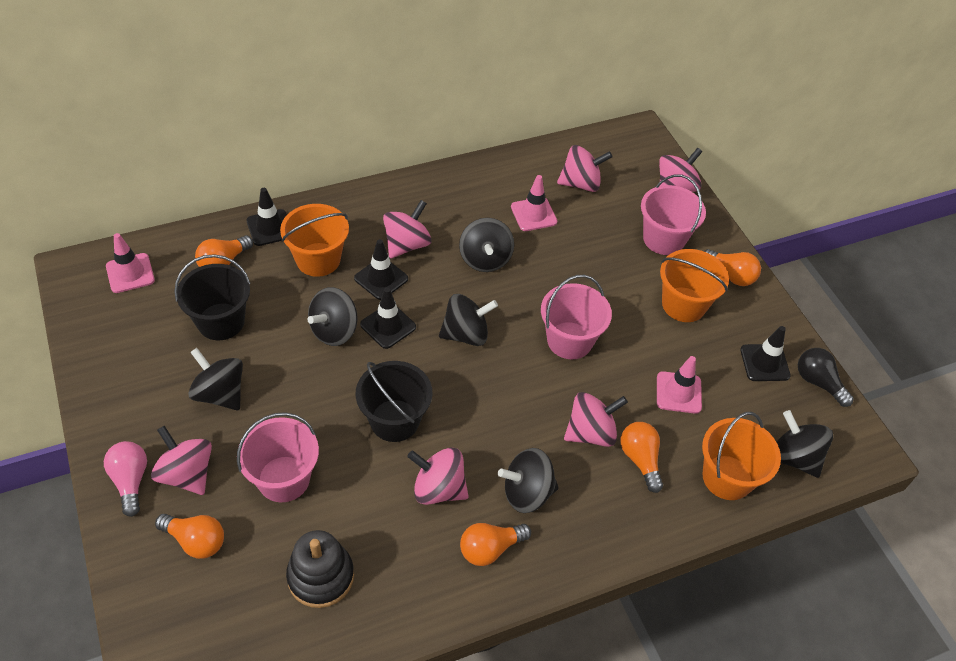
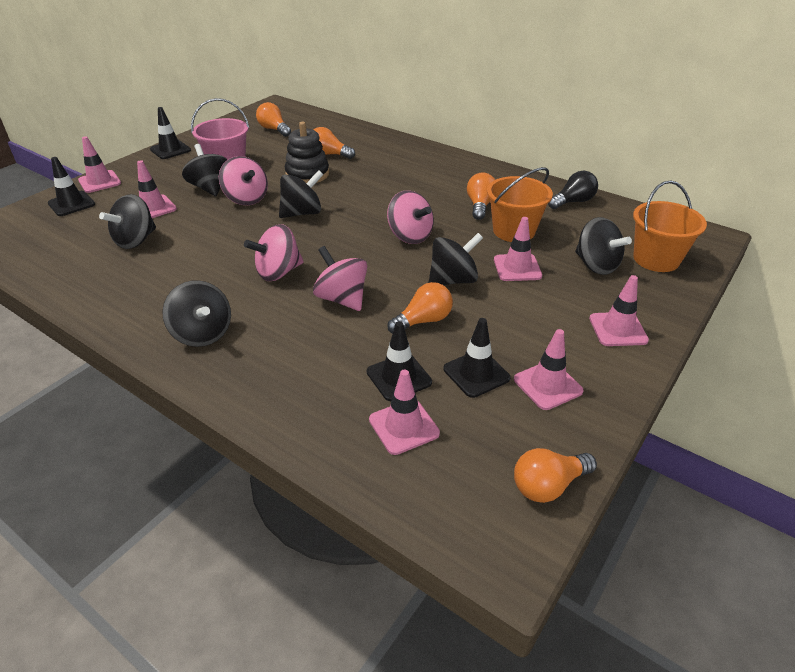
black bucket: [174,254,251,340] [356,361,432,442] = 2 -> none = 0
orange bucket: [280,204,349,277] [660,249,729,322] [702,412,781,500] = 3 -> [487,167,553,242] [633,180,707,272] = 2
pink bucket: [237,412,319,502] [541,275,612,359] [641,174,706,255] = 3 -> [191,98,249,160] = 1
pink light bulb: [104,441,147,517] = 1 -> none = 0
pink spinning top: [151,426,212,495] [383,200,432,258] [407,447,469,505] [557,145,613,192] [564,392,628,447] [659,148,703,192] = 6 -> [219,156,268,205] [244,224,304,281] [313,246,367,311] [387,190,434,244] = 4
pink traffic cone: [106,233,155,293] [511,175,557,231] [657,356,702,414] = 3 -> [78,136,121,193] [137,160,177,218] [369,370,440,455] [494,217,542,281] [514,329,584,410] [589,275,649,346] = 6

